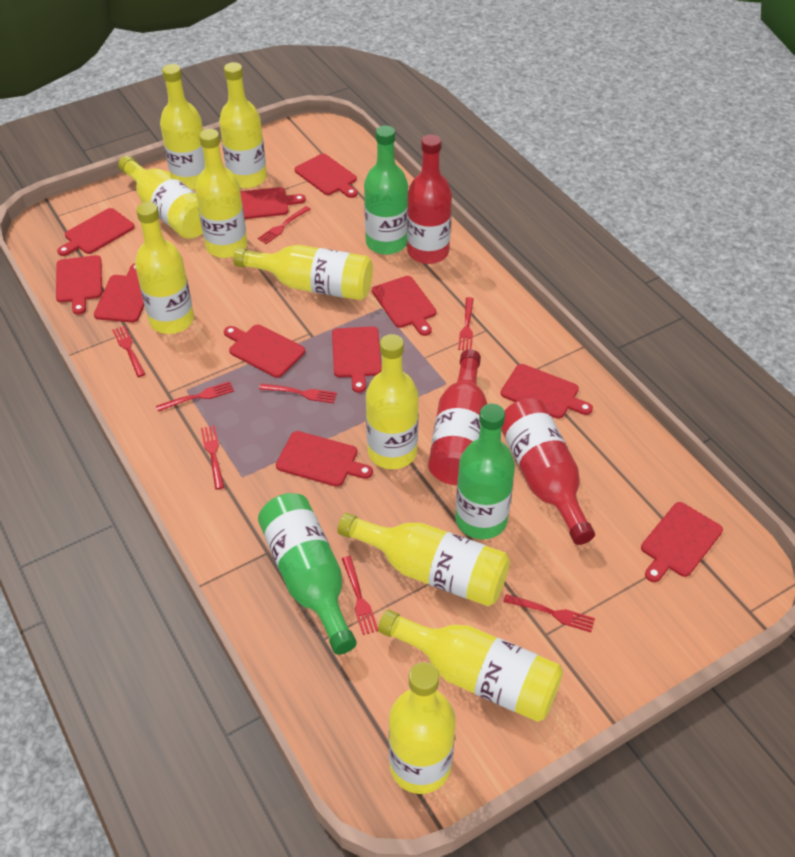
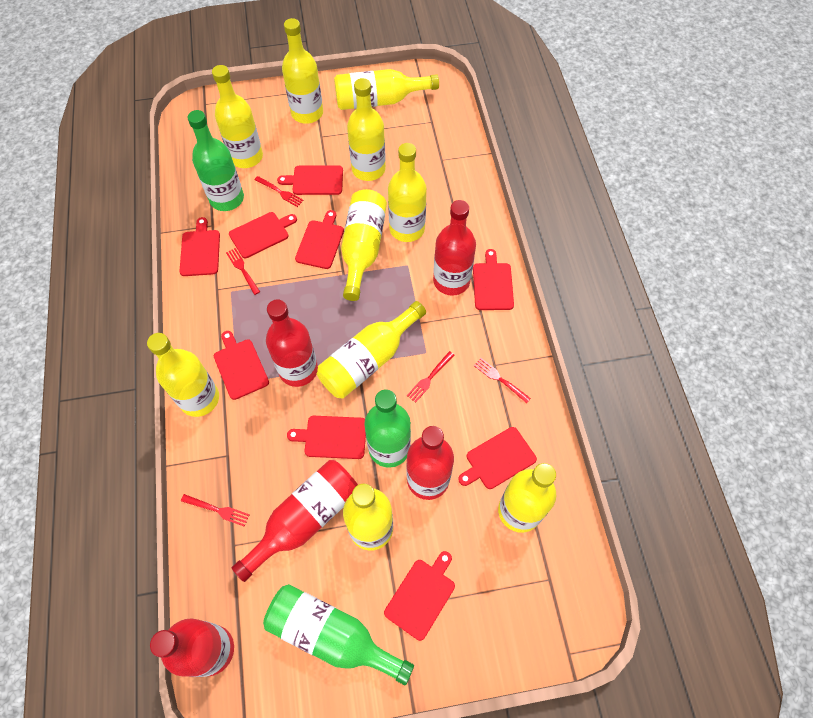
red bottle: [407,134,452,264] [428,349,487,485] [501,398,595,545] = 3 -> [150,618,234,677] [232,460,358,582] [266,299,318,387] [406,426,454,500] [433,200,476,296] = 5
red cutting board: [56,255,102,315] [57,208,135,256] [94,263,144,323] [224,325,305,378] [240,187,306,219] [276,431,373,487] [294,154,357,198] [332,326,382,393] [372,276,437,336] [501,364,593,419] [641,502,723,582] = 11 -> [179,217,220,276] [214,331,269,400] [229,212,297,258] [277,166,343,195] [287,416,366,459] [295,210,344,269] [384,551,455,641] [458,427,537,489] [473,249,514,310] = 9
red fork: [112,326,145,377] [156,381,234,412] [201,425,224,490] [258,206,311,244] [259,383,337,403] [342,556,378,635] [458,297,474,350] [503,594,595,632] = 8 -> [181,494,250,527] [226,248,260,295] [254,176,304,207] [407,351,454,403] [474,358,531,403] = 5

